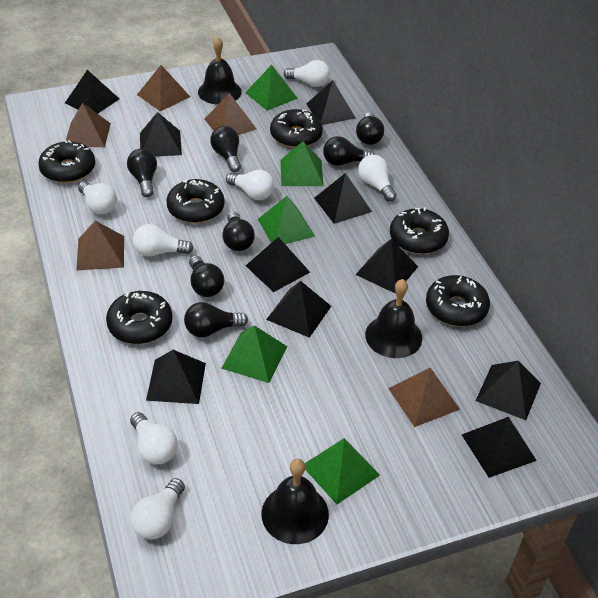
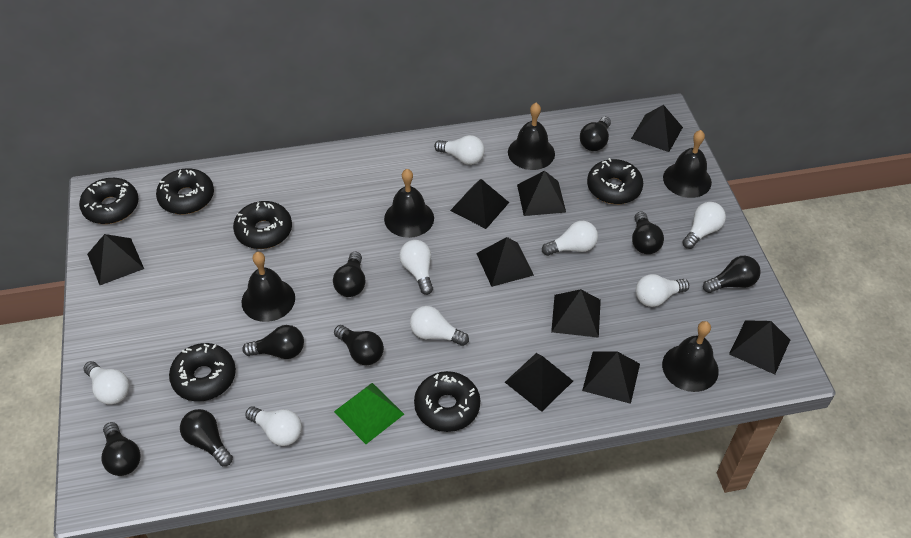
black bell: [198,37,242,105] [262,459,329,544] [365,279,422,358] = 3 -> [241,252,295,322] [384,169,434,238] [508,103,555,170] [662,321,719,392] [663,130,712,198] = 5
black light bulb: [127,149,157,197] [184,302,248,337] [189,255,224,297] [210,126,241,172] [222,212,255,251] [323,136,375,166] [356,113,384,145] = 7 -> [102,422,141,476] [180,409,233,466] [242,325,304,359] [333,252,366,297] [334,325,384,365] [580,117,611,151] [632,212,664,254] [703,256,761,293] = 8
black pyramid: [65,70,119,114] [140,112,182,157] [146,350,206,404] [246,237,310,292] [266,281,331,338] [307,80,356,125] [314,173,372,224] [355,239,418,294] [462,417,537,478] [476,361,541,420] = 10 -> [87,234,144,285] [450,179,509,229] [476,237,534,287] [505,353,573,412] [517,170,566,216] [551,289,601,338] [582,352,640,404] [631,105,683,152] [729,320,790,374] = 9
brown pyramid: [66,103,111,147] [76,221,124,270] [137,65,190,111] [204,93,256,135] [388,367,460,427] = 5 -> none = 0
green pyramid: [221,325,287,383] [245,65,298,111] [258,196,315,244] [280,141,324,186] [305,438,380,504] = 5 -> [334,383,404,444] = 1
white light bulb: [78,181,117,214] [130,412,178,464] [130,478,185,540] [133,224,193,257] [226,170,274,200] [284,60,330,87] [358,155,397,201] = 7 -> [83,361,130,405] [245,406,302,446] [399,240,433,295] [410,306,469,346] [434,135,485,165] [542,221,598,256] [636,274,689,307] [682,202,726,249] = 8

